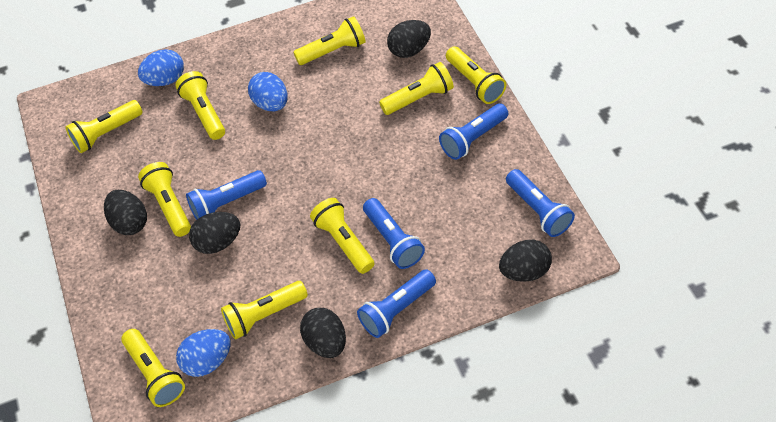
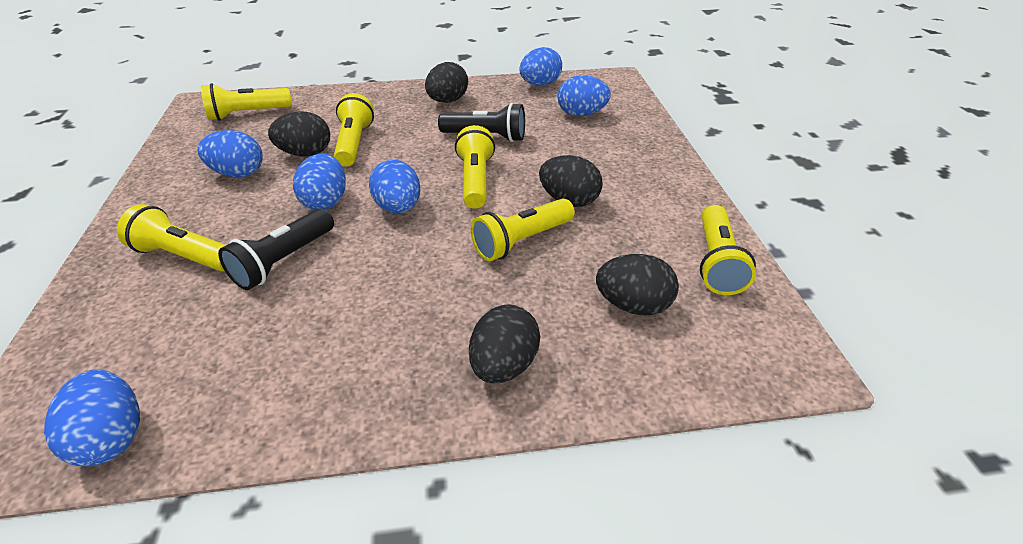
black flashlight: none = 0 -> [218,208,334,290] [438,103,525,142] = 2
blue egg: [138,49,184,86] [176,329,231,377] [248,72,288,111] = 3 -> [44,370,140,467] [197,130,263,178] [293,153,346,210] [369,160,420,214] [519,47,562,86] [557,75,611,116] = 6
blue flashlight: [186,170,267,220] [357,269,436,338] [363,198,425,269] [439,103,508,160] [506,169,575,237] = 5 -> none = 0
yellow flashlight: [65,100,143,153] [121,329,185,407] [138,162,191,237] [175,71,225,140] [221,281,308,339] [293,16,366,65] [310,198,375,274] [379,62,454,115] [446,46,506,104] = 9 -> [117,204,226,272] [201,83,292,121] [334,93,374,167] [455,125,495,209] [471,198,575,261] [700,205,756,295] = 6

